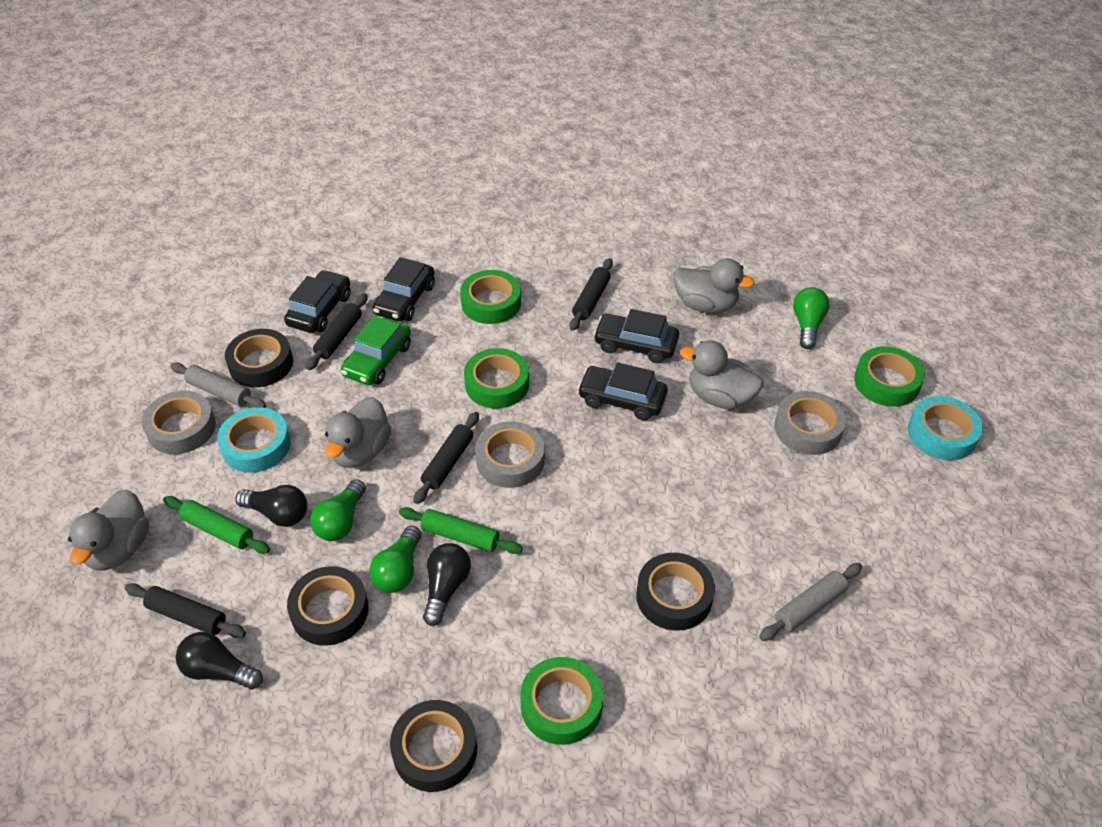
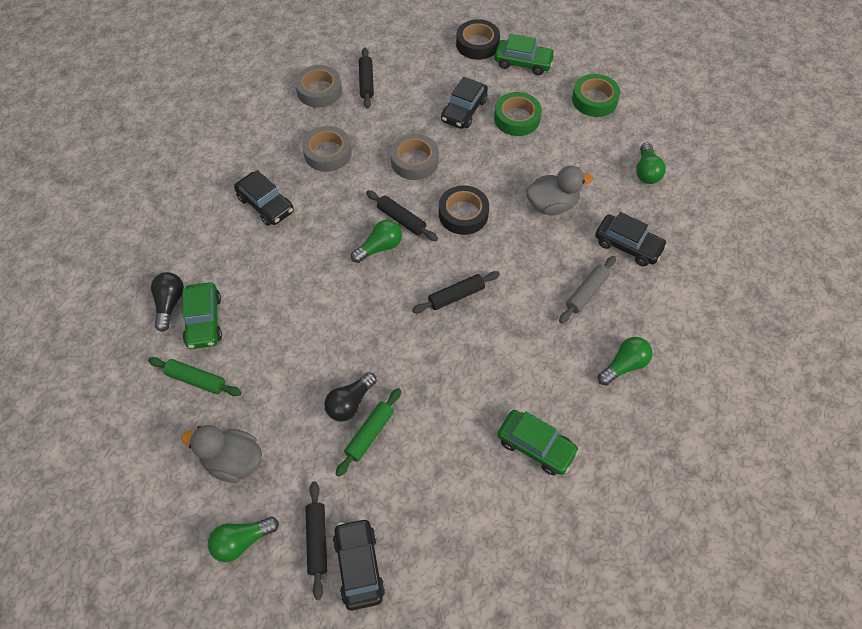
black light bulb: [176,632,263,690] [235,485,307,527] [423,543,471,626] = 3 -> [151,272,184,332] [324,372,377,422] = 2
black tape: [225,329,293,387] [287,566,369,646] [390,700,477,792] [636,553,715,631] = 4 -> [439,185,489,235] [456,19,500,60] = 2
green car: [341,316,411,385] = 1 -> [183,282,222,349] [495,34,555,75] [497,410,579,475] = 3
green light bulb: [310,479,366,541] [369,526,421,593] [793,287,830,349] = 3 -> [208,516,279,562] [351,220,402,263] [598,337,652,386] [636,142,666,184] = 4
green tape: [460,270,521,324] [464,348,529,408] [520,657,603,745] [854,347,925,407] = 4 -> [494,92,542,136] [572,74,620,117] = 2
grey duck: [68,490,149,571] [325,397,391,468] [673,258,755,313] [680,340,763,409] = 4 -> [181,425,262,483] [526,166,593,215] = 2
grey rolling pin: [170,362,266,408] [759,563,862,641] = 2 -> [559,256,616,323] = 1
turquoise tape: [217,407,291,473] [908,396,983,460] = 2 -> none = 0

